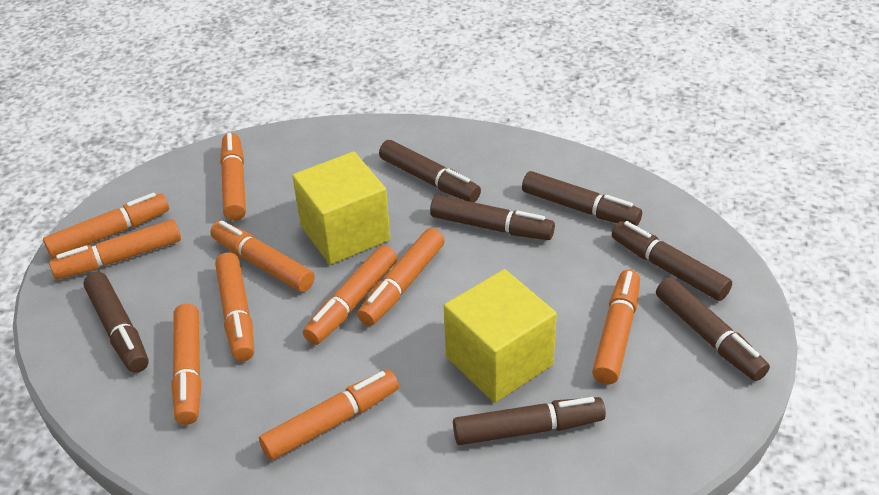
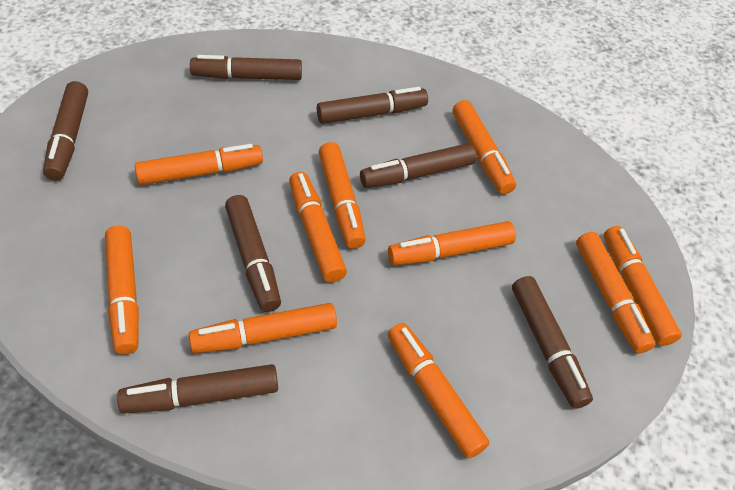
yellow cube: [292,152,391,265] [444,269,557,403] = 2 -> none = 0

